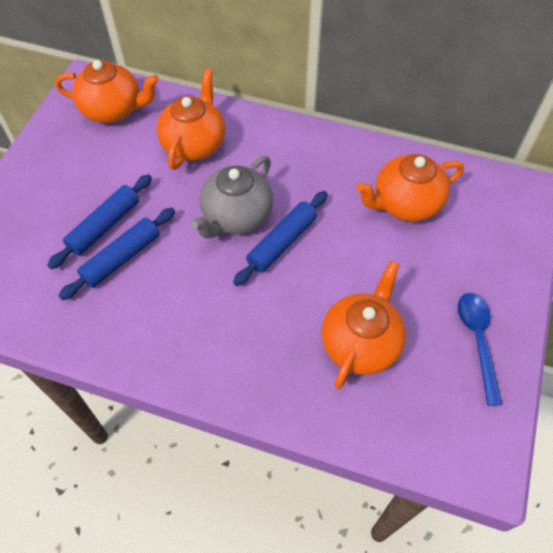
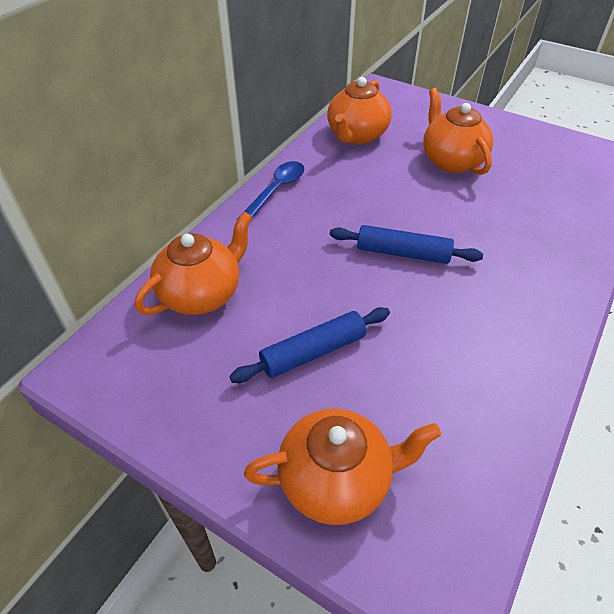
blue rolling pin: [47,174,152,269] [59,208,175,300] [233,191,328,286] = 3 -> [229,307,390,383] [330,225,483,264] = 2
grey teapot: [191,156,273,239] = 1 -> none = 0

